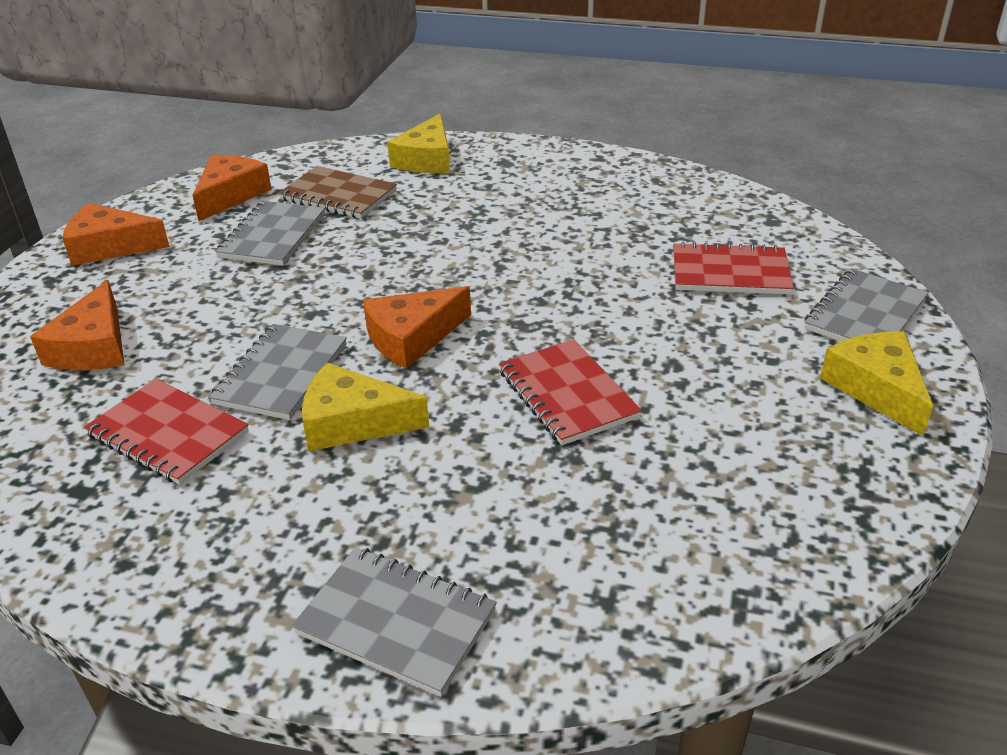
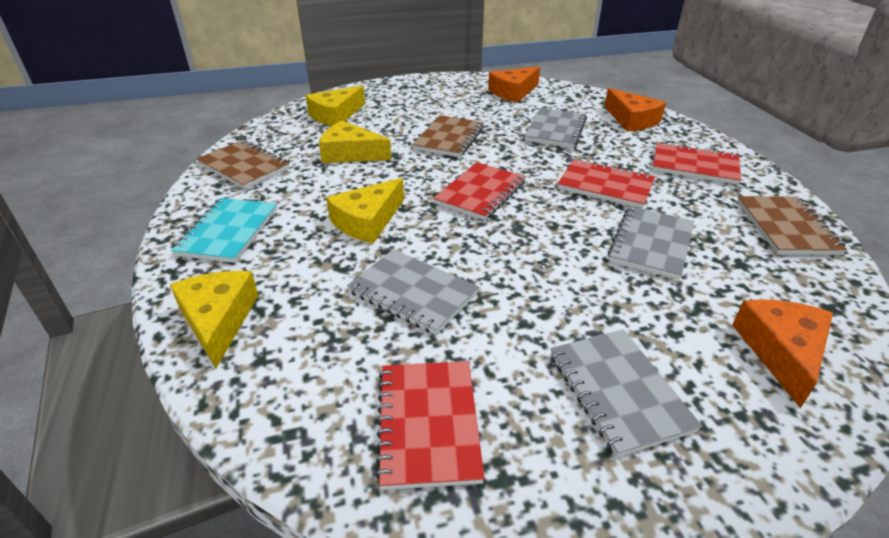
brown notebook: [278,166,397,219] = 1 -> [196,140,290,189] [412,115,484,157] [737,196,847,255] = 3
orange cheese: [30,280,124,370] [63,203,170,266] [192,155,272,221] [363,286,471,369] = 4 -> [488,66,540,103] [604,88,666,132] [732,299,833,408] = 3
red notebook: [84,379,249,485] [499,339,642,445] [673,242,794,295] = 3 -> [375,361,485,490] [433,162,526,220] [557,159,655,208] [653,142,741,185] = 4
turquoise notebook: none = 0 -> [171,198,277,263] = 1
yellow cheese: [302,362,429,451] [387,114,450,173] [820,332,933,436] = 3 -> [170,271,258,368] [306,86,365,126] [319,120,392,163] [326,178,404,243] = 4

